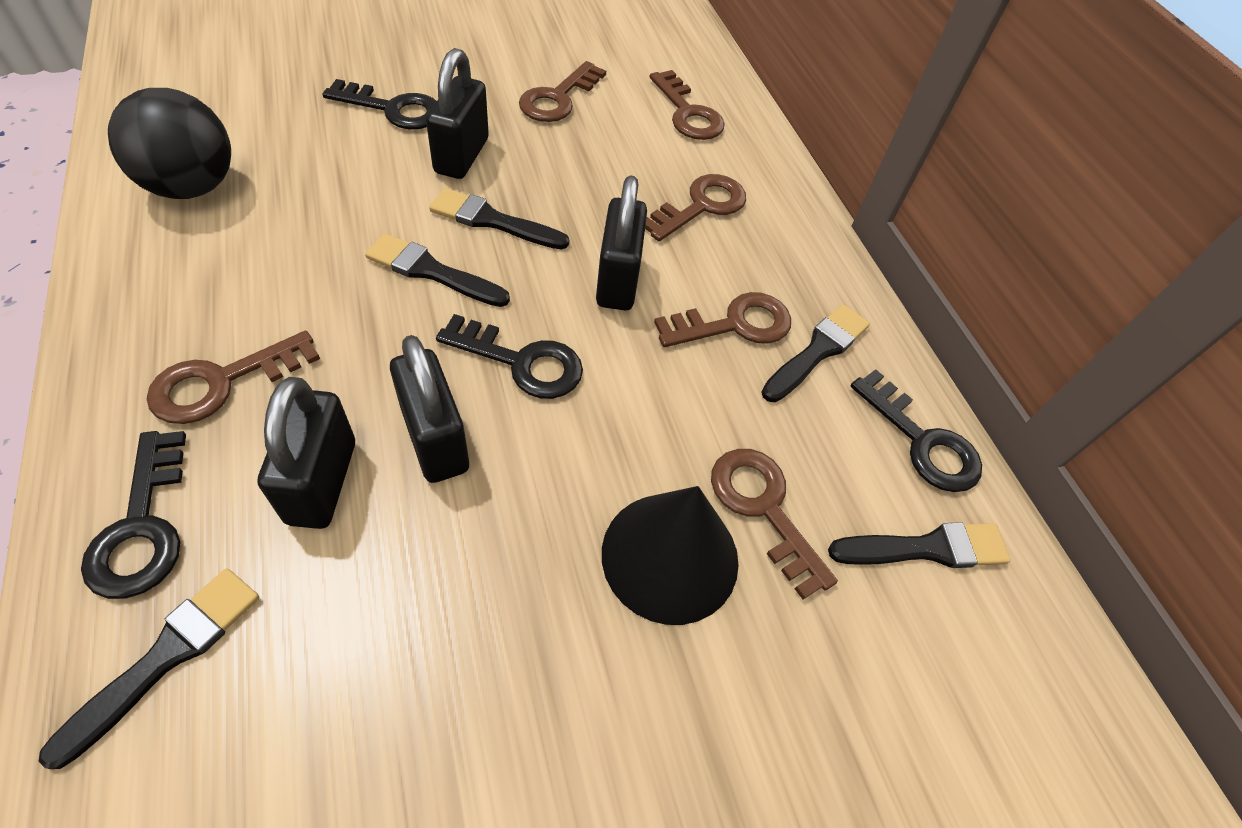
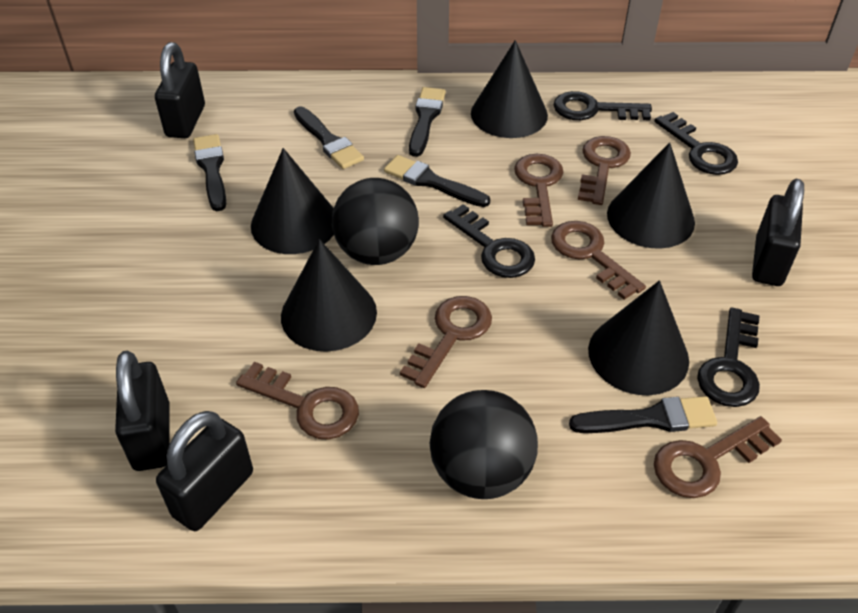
black ball: [108,88,231,199] = 1 -> [332,178,419,265] [429,390,538,499] = 2
black cone: [602,486,739,625] = 1 -> [251,148,334,254] [281,239,377,352] [471,40,548,138] [588,280,689,395] [607,142,695,249] = 5

